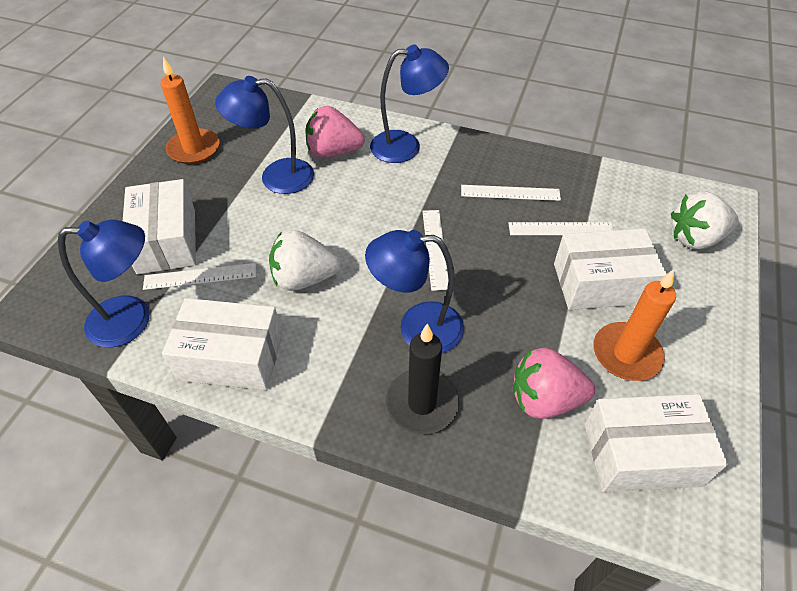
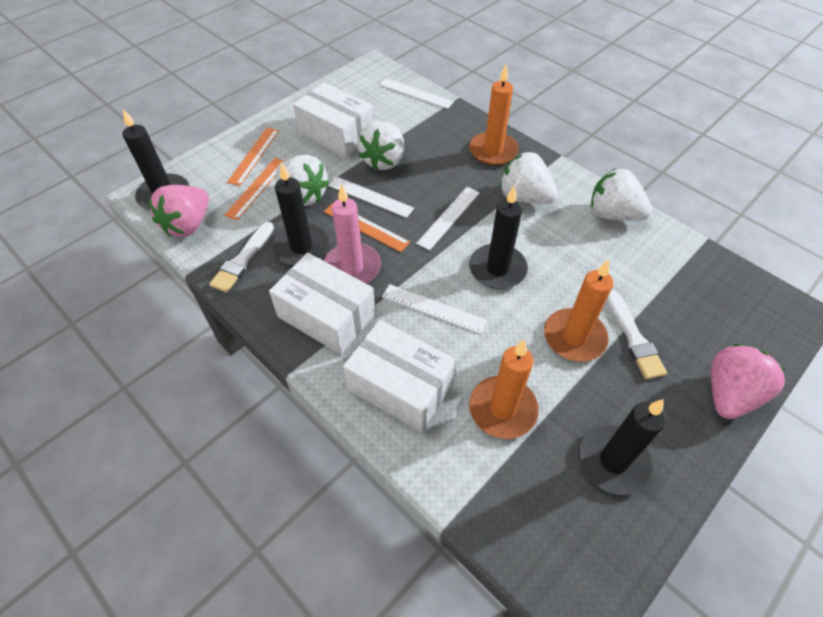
black candle: [386,323,459,434] = 1 -> [123,109,189,210] [272,163,329,266] [469,186,528,289] [578,399,666,495] = 4
blue lamp: [58,220,150,347] [215,76,314,194] [365,230,464,353] [370,45,449,163] = 4 -> none = 0
orange candle: [160,57,220,164] [593,269,676,381] = 2 -> [469,65,519,166] [469,340,539,439] [544,259,613,362] = 3
orange ruler: none = 0 -> [224,158,285,220] [227,128,279,186] [324,202,410,252] = 3
pink candle: none = 0 -> [324,184,381,284] = 1
white box: [123,179,196,274] [162,298,283,390] [554,228,667,310] [585,394,728,492] = 4 -> [269,253,376,355] [293,82,374,158] [343,320,456,432] = 3
white brush: none = 0 -> [209,222,274,293] [607,290,667,379] = 2
white strawberry: [269,230,341,291] [671,191,739,249] = 2 -> [276,155,330,206] [357,121,404,171] [500,152,558,204] [591,168,652,221] = 4

